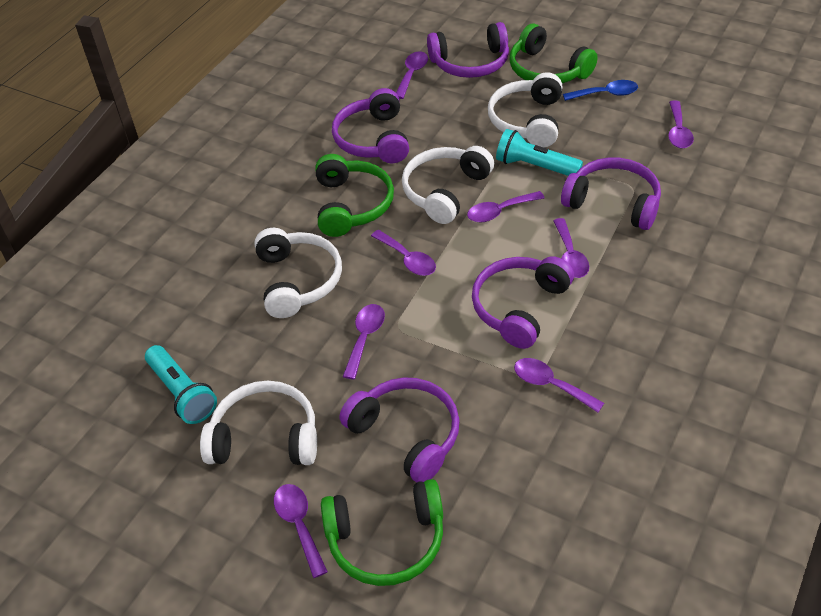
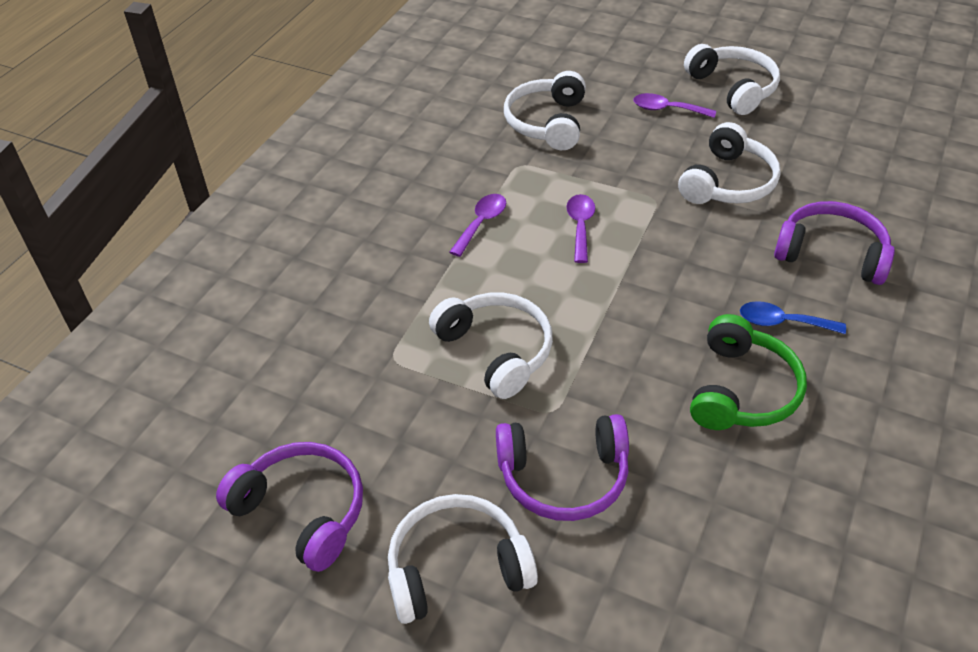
green headphones: [315,154,394,237] [321,479,443,586] [510,23,598,83] = 3 -> [690,314,807,430] = 1
purple headphones: [332,88,409,163] [340,377,459,483] [427,22,509,78] [472,256,574,349] [561,157,661,230] = 5 -> [216,442,363,572] [496,414,629,521] [774,201,895,285] = 3
purple spoon: [274,484,328,578] [343,304,385,380] [371,230,436,276] [396,51,428,99] [467,191,545,223] [514,358,604,413] [553,218,589,278] [668,100,694,149] = 8 -> [450,194,506,257] [566,194,595,263] [634,93,716,118] = 3
turquoise flashlight: [145,345,217,424] [496,129,583,176] = 2 -> none = 0
white headphones: [200,381,317,465] [254,228,342,318] [402,146,494,224] [488,72,562,148] = 4 -> [388,494,538,624] [429,293,553,399] [504,71,586,150] [678,122,780,204] [684,44,780,115] = 5

